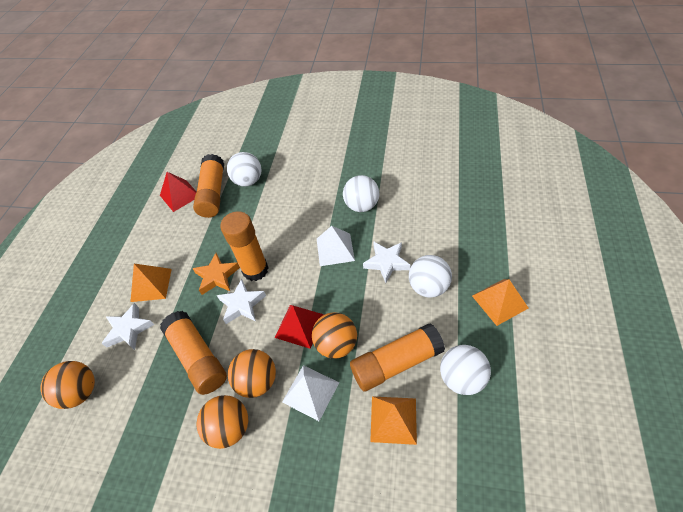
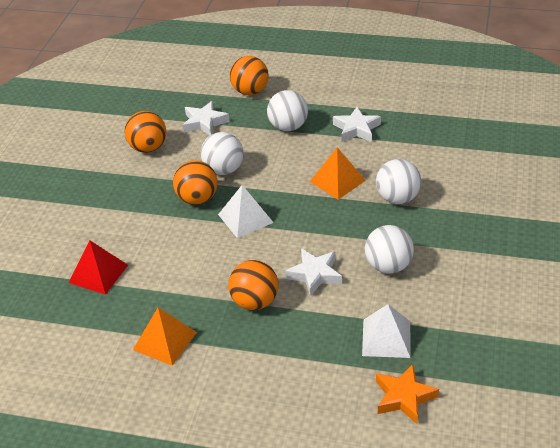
orange glue stick: [160,311,227,395] [193,154,224,218] [220,211,268,281] [350,323,445,392] = 4 -> none = 0
orange pyramid: [130,264,172,302] [370,396,417,445] [472,279,528,326] = 3 -> [133,307,197,366] [310,147,366,200] = 2
red pyramid: [160,172,197,212] [275,305,324,349] = 2 -> [69,241,128,295] = 1

